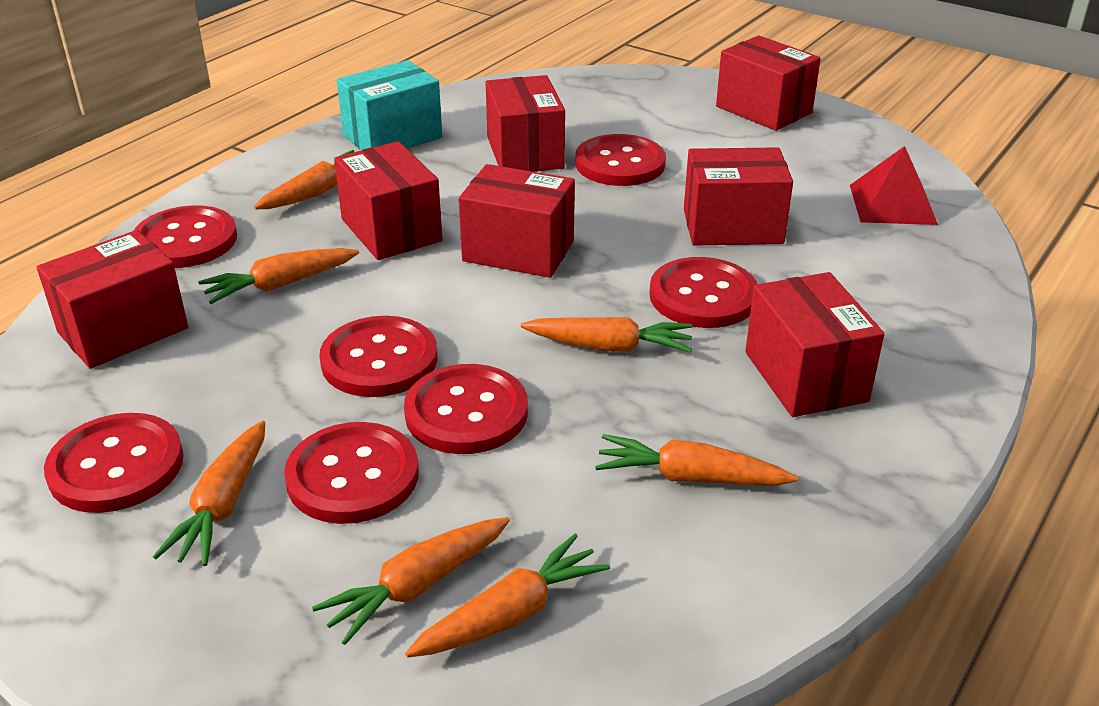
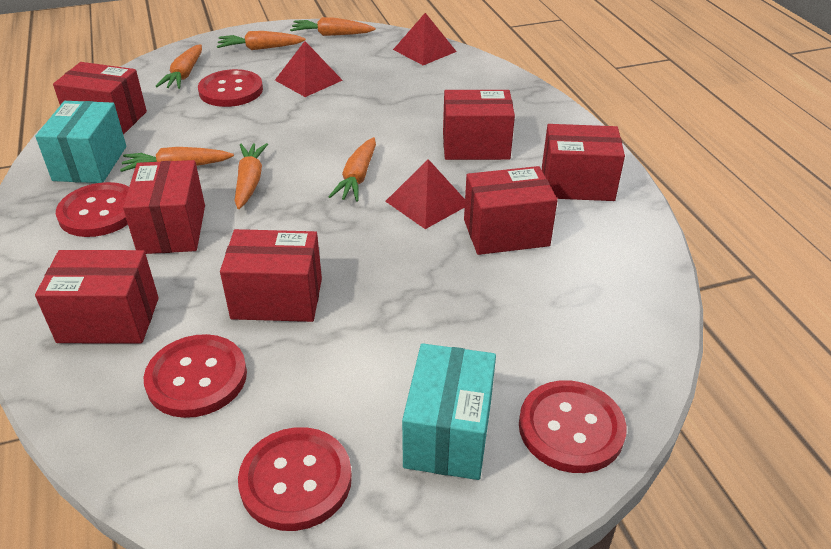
orange carrot: [153,420,265,566] [198,248,359,304] [254,150,354,209] [312,517,510,645] [405,534,610,658] [521,317,692,353] [595,434,798,486] = 7 -> [120,147,234,172] [156,44,202,89] [217,31,306,50] [235,143,268,209] [290,17,376,36] [328,137,376,202] = 6
red button: [44,413,184,513] [134,205,237,268] [284,422,419,524] [319,316,438,397] [404,364,528,454] [575,134,666,186] [649,257,757,328] = 7 -> [56,182,129,237] [144,334,247,418] [198,69,263,107] [238,427,352,531] [519,380,627,473] = 5
red pyramid: [850,146,938,225] = 1 -> [275,41,343,97] [385,159,465,229] [393,13,457,65] = 3
turquoise box: [337,60,442,150] = 1 -> [35,101,126,183] [402,343,496,480] = 2

